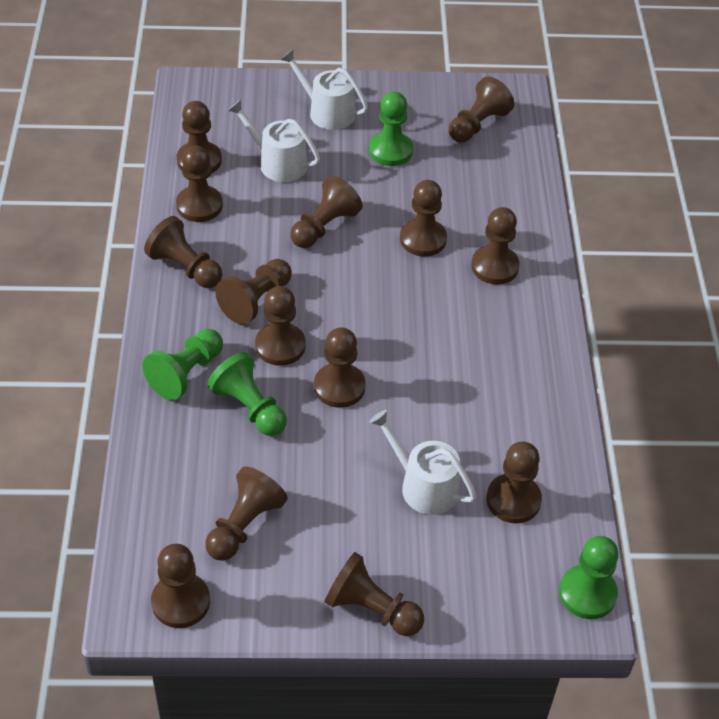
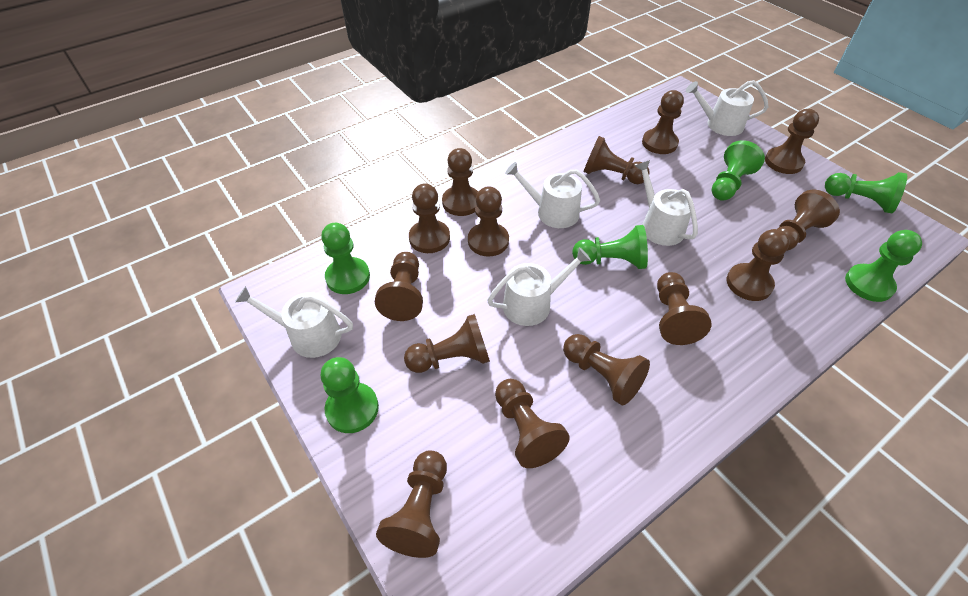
green pawn: [142,329,223,400] [207,352,287,436] [369,92,413,166] [559,536,619,619] = 4 -> [321,223,370,294] [321,357,379,433] [572,225,648,269] [712,140,765,201] [825,172,907,213] [845,230,922,302] = 6
white watering can: [228,100,320,182] [280,49,368,130] [369,410,476,515] = 3 -> [235,286,353,358] [487,247,591,326] [505,162,600,228] [635,160,698,246] [686,80,768,136] = 5

